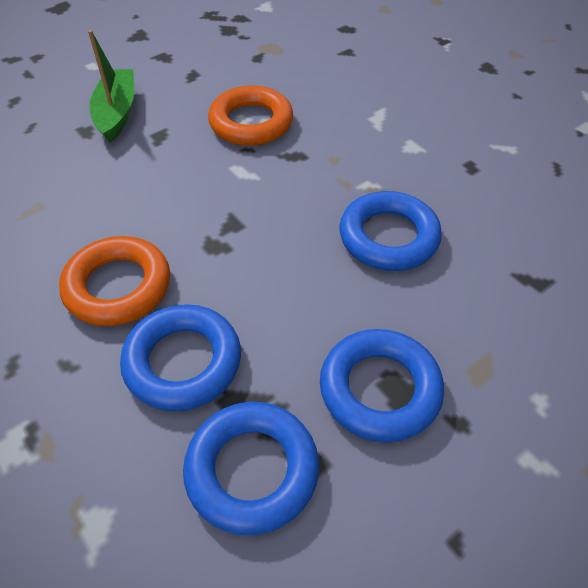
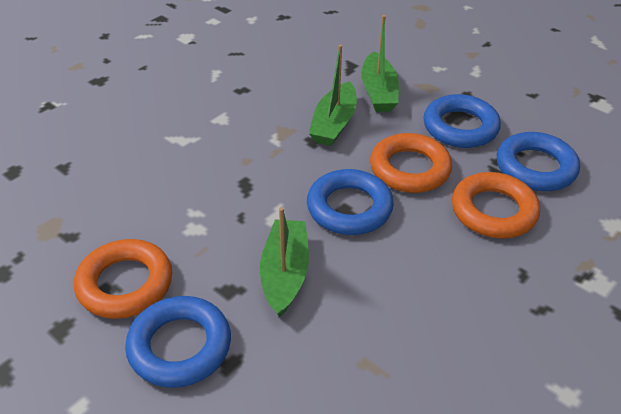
green boat: [88,30,134,143] = 1 -> [260,207,309,317] [309,45,357,146] [361,15,399,112] = 3
orange ring: [59,236,170,326] [208,85,293,146] = 2 -> [74,239,173,319] [370,133,452,193] [452,172,540,239] = 3

